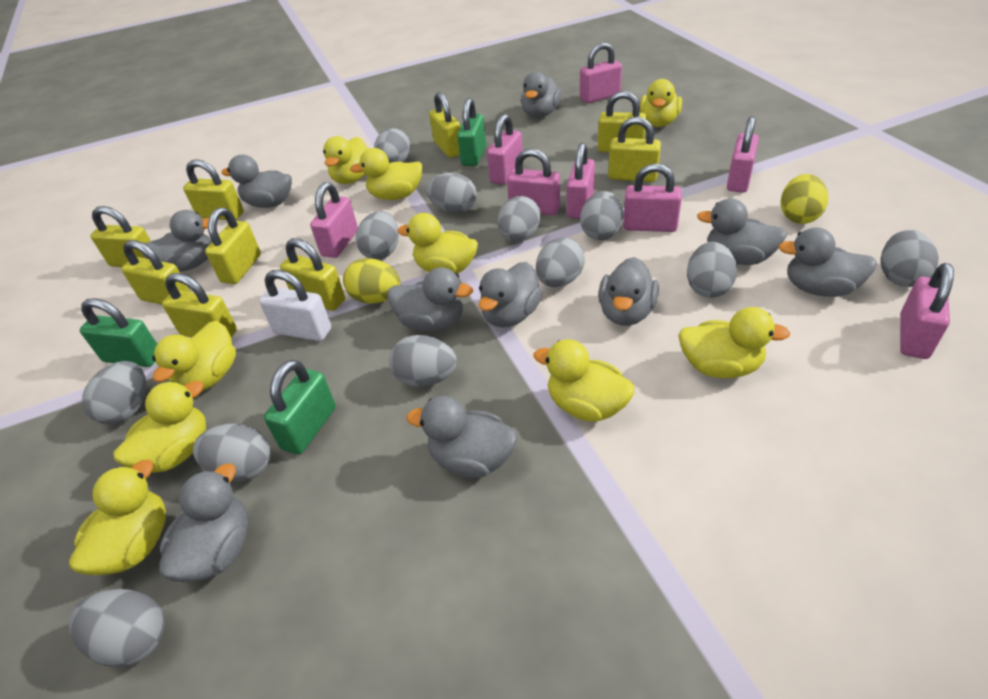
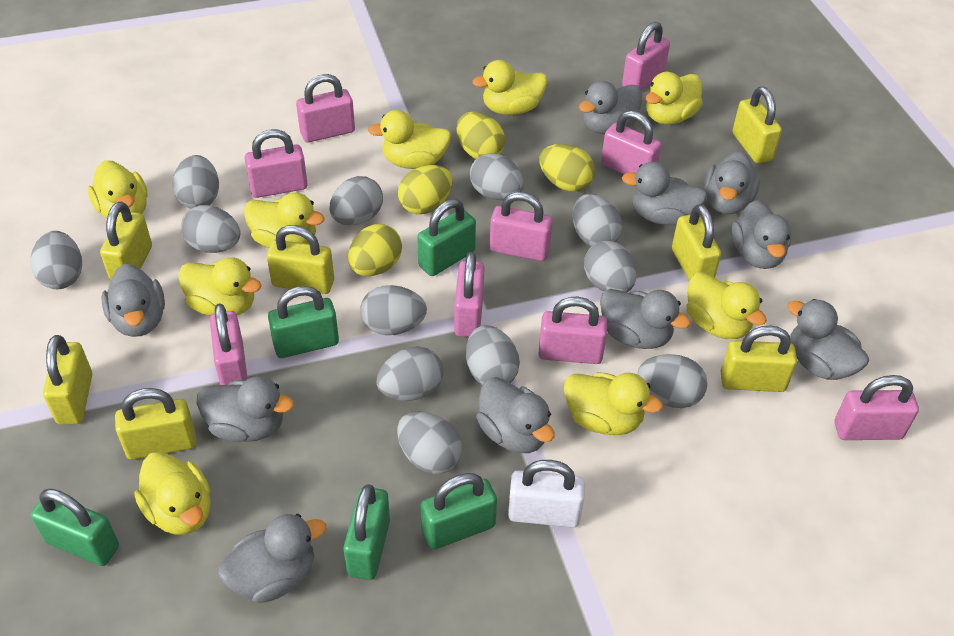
green padlock: [80,298,157,367] [264,360,336,455] [457,98,486,166] = 3 -> [31,489,119,566] [268,286,339,358] [343,484,390,580] [417,199,476,276] [421,473,497,550] = 5
pink padlock: [310,182,358,258] [487,114,523,185] [507,149,560,215] [567,143,595,219] [580,43,622,103] [623,163,682,232] [727,117,759,193] [900,263,954,359] = 8 -> [210,303,248,385] [245,129,308,198] [296,74,355,142] [454,252,485,337] [490,192,553,261] [539,297,607,364] [601,110,661,174] [622,22,670,91] [834,375,919,440] = 9
yellow egg: [343,258,400,304] [781,174,828,224] = 2 -> [348,224,402,276] [398,165,453,214] [456,112,505,159] [540,144,595,191] = 4
yellow padlock: [90,206,151,267] [121,240,190,305] [162,273,237,337] [183,159,244,220] [205,208,261,284] [280,238,345,311] [429,92,460,158] [598,91,647,152] [608,117,661,182] = 9 -> [43,335,92,425] [100,201,152,282] [115,388,196,460] [267,225,334,294] [672,204,721,280] [721,325,797,392] [732,86,782,163] = 7

